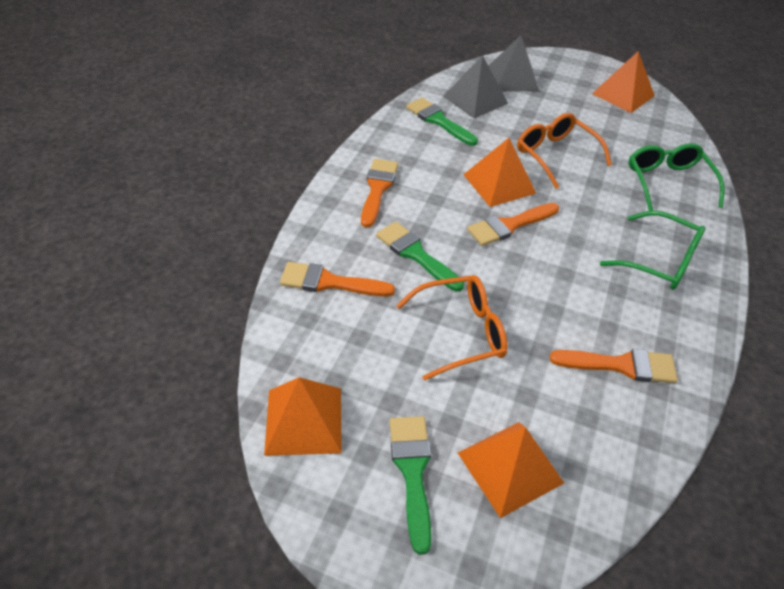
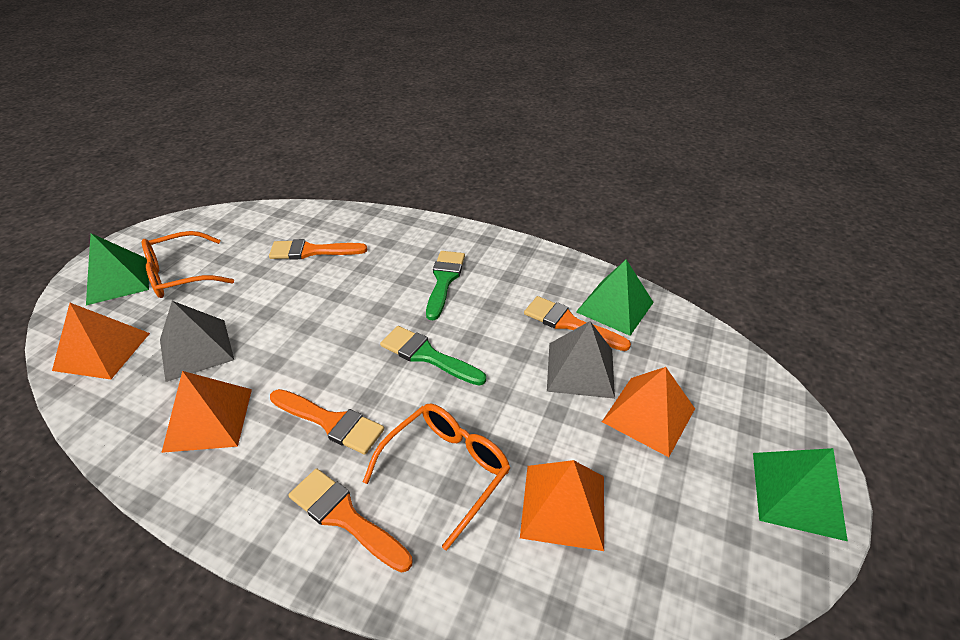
green brush: [376,222,464,292] [390,416,432,555] [406,98,478,146] = 3 -> [380,326,486,386] [426,251,465,320] = 2
green glasses: [600,211,705,290] [629,143,725,211] = 2 -> none = 0
green pyramid: none = 0 -> [86,233,149,305] [576,259,654,336] [753,448,848,542] = 3

